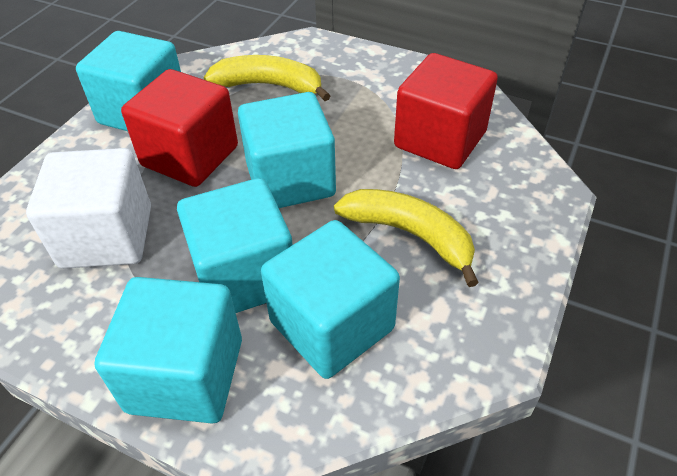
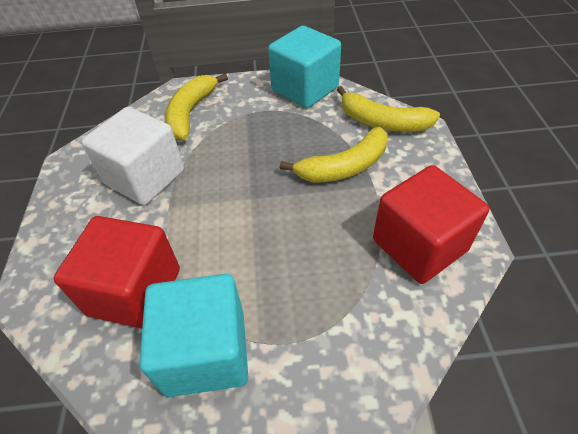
turquoise cube: [76,31,181,131] [94,277,242,424] [177,178,293,313] [238,92,336,208] [261,220,400,379] = 5 -> [139,274,248,397] [268,26,341,108] = 2
yellow banana: [204,55,330,101] [334,189,479,287] = 2 -> [165,73,228,140] [280,127,388,183] [337,86,440,132] = 3

